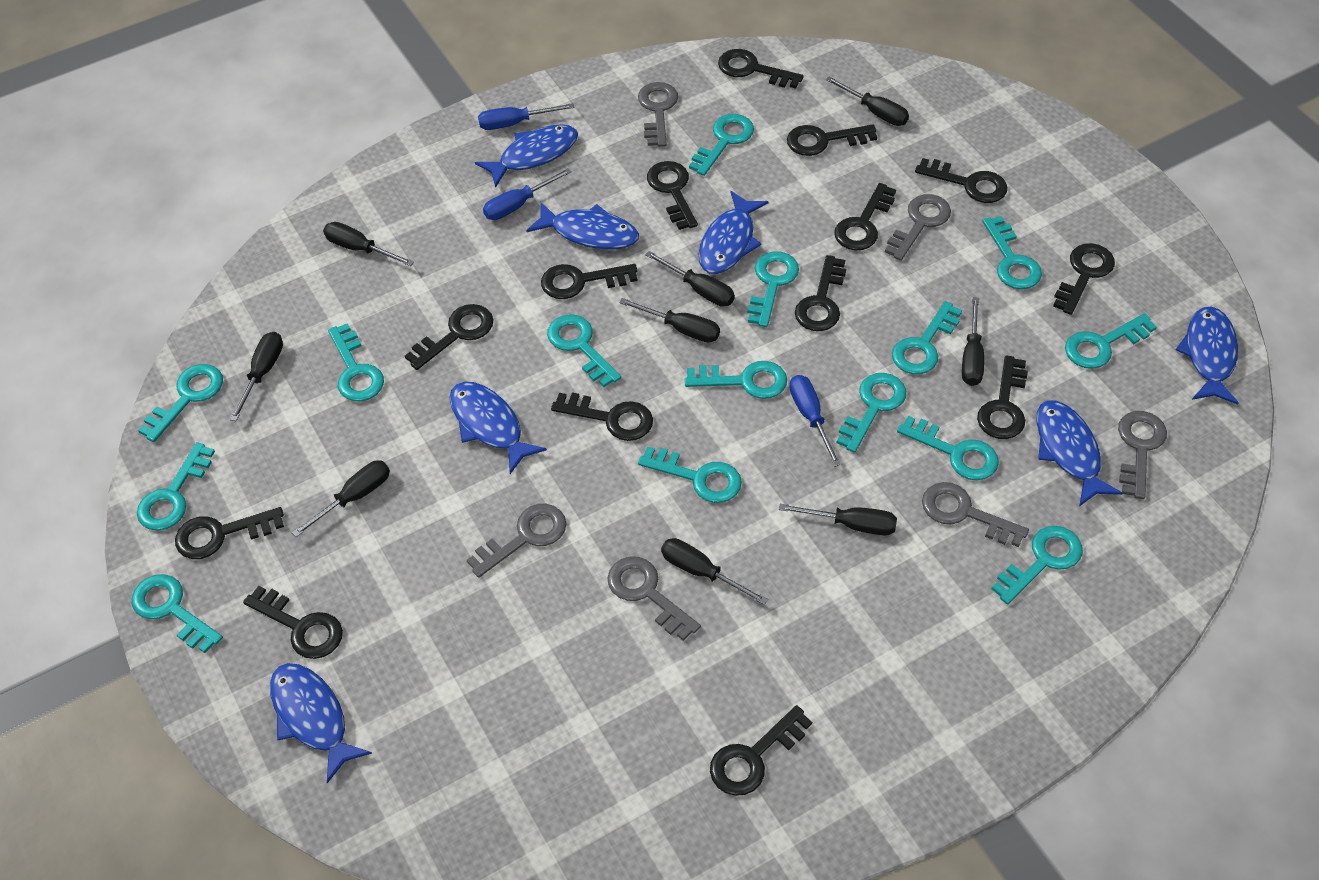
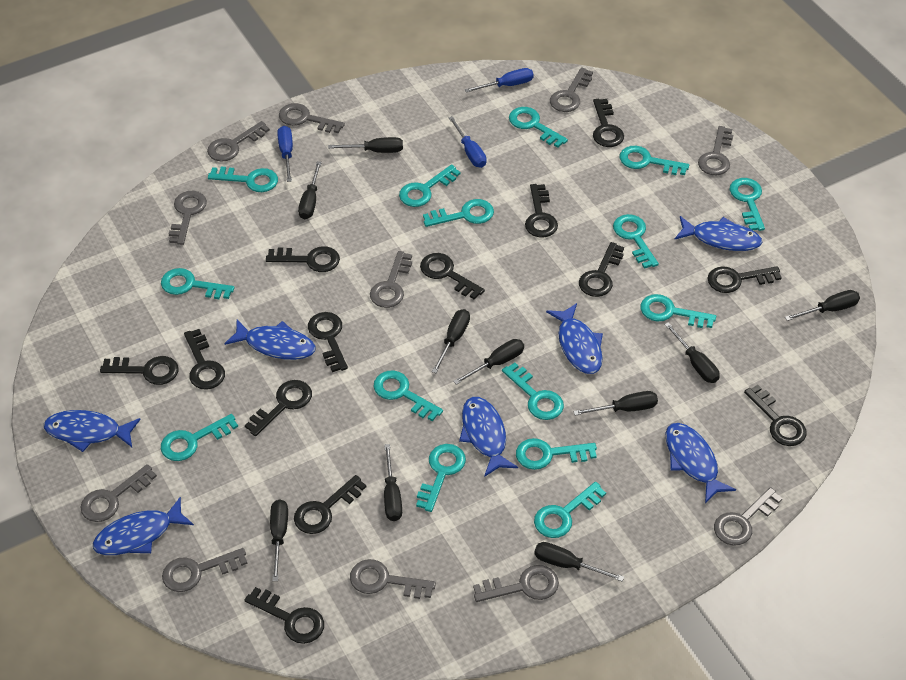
black key: [175,507,284,559] [243,586,343,659] [405,304,493,370] [541,264,637,299] [551,393,653,441] [647,161,698,230] [710,705,812,796] [718,49,804,89] [787,124,877,156] [795,255,846,331] [834,183,896,250] [915,158,1007,203] [977,355,1028,439] [1053,243,1115,315] = 14 -> [100,356,179,385] [184,329,225,390] [245,380,312,436] [245,587,324,644] [266,246,340,272] [294,475,366,534] [308,312,348,372] [420,253,485,299] [525,184,558,238] [579,242,624,297] [593,99,624,147] [707,266,782,293] [744,385,807,446] = 13
black screwdriver: [230,332,283,421] [292,461,390,537] [323,222,414,266] [619,298,720,343] [645,251,735,307] [661,538,768,605] [779,504,897,535] [826,76,909,126] [962,297,984,386] = 9 -> [270,499,288,581] [298,161,322,219] [328,137,403,153] [384,444,402,521] [432,309,470,373] [453,339,524,385] [534,542,624,581] [573,391,658,415] [664,322,720,383] [785,290,860,321] = 10
grey key: [467,504,567,578] [608,557,701,641] [638,82,678,147] [885,194,951,261] [922,482,1029,547] [1118,411,1167,499] = 6 -> [80,464,157,522] [162,548,247,592] [169,191,207,245] [207,121,270,161] [279,103,345,133] [350,559,436,599] [370,251,412,308] [473,565,559,602] [550,67,593,112] [698,126,733,175] [714,487,783,546] = 11

